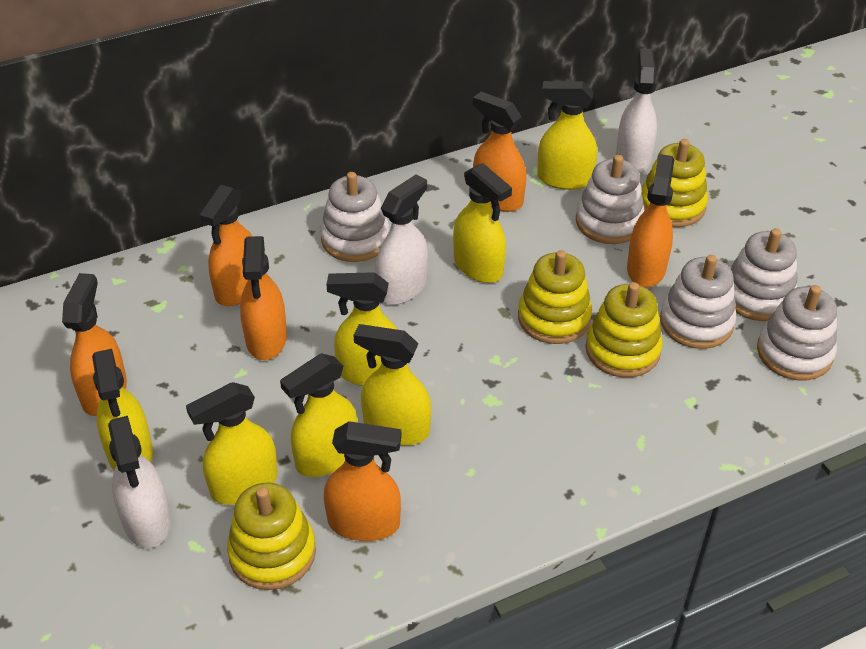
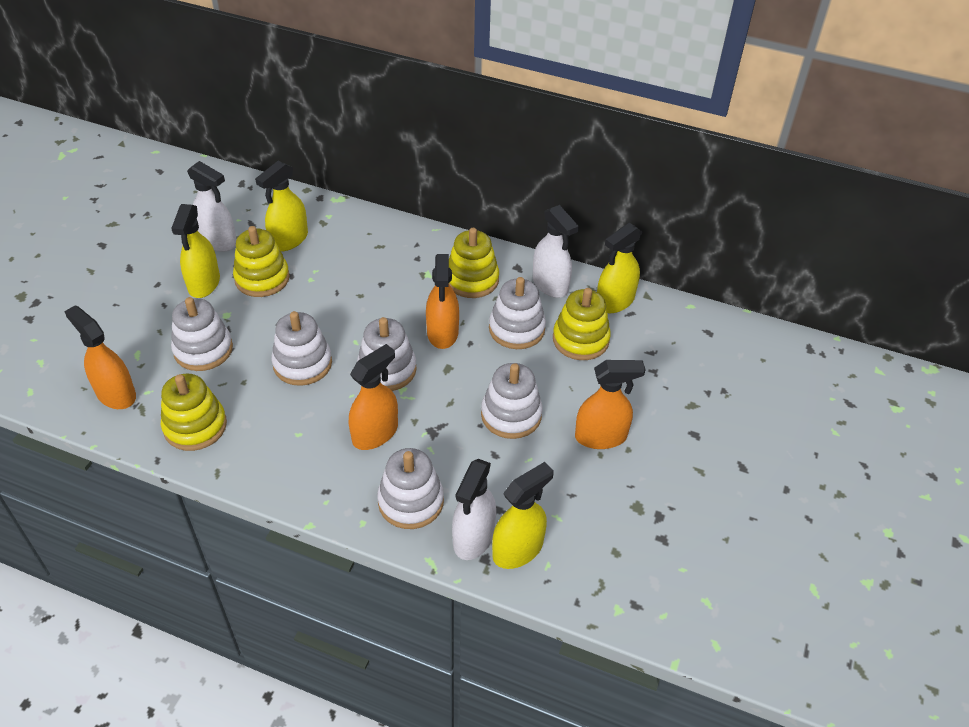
orange spray bottle: [62,273,127,416] [199,185,252,306] [240,236,287,360] [324,421,402,541] [473,92,526,212] [627,154,674,287] = 6 -> [64,305,136,409] [349,344,398,450] [426,254,459,349] [575,360,646,449] = 4
white stacking toy: [320,172,389,262] [576,155,644,244] [660,255,736,349] [730,228,798,321] [757,285,837,380] = 5 -> [171,297,233,371] [272,311,332,386] [357,317,416,391] [377,448,444,529] [481,363,543,439] [489,277,546,349] = 6
yellow spray bottle: [92,349,153,470] [186,382,278,505] [280,353,358,477] [326,272,398,386] [354,324,431,445] [453,163,512,283] [537,81,597,190] = 7 -> [171,204,220,298] [255,161,308,252] [492,462,554,569] [597,223,643,313] = 4

